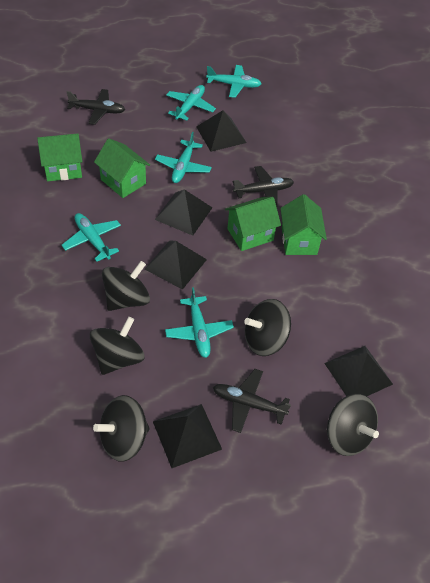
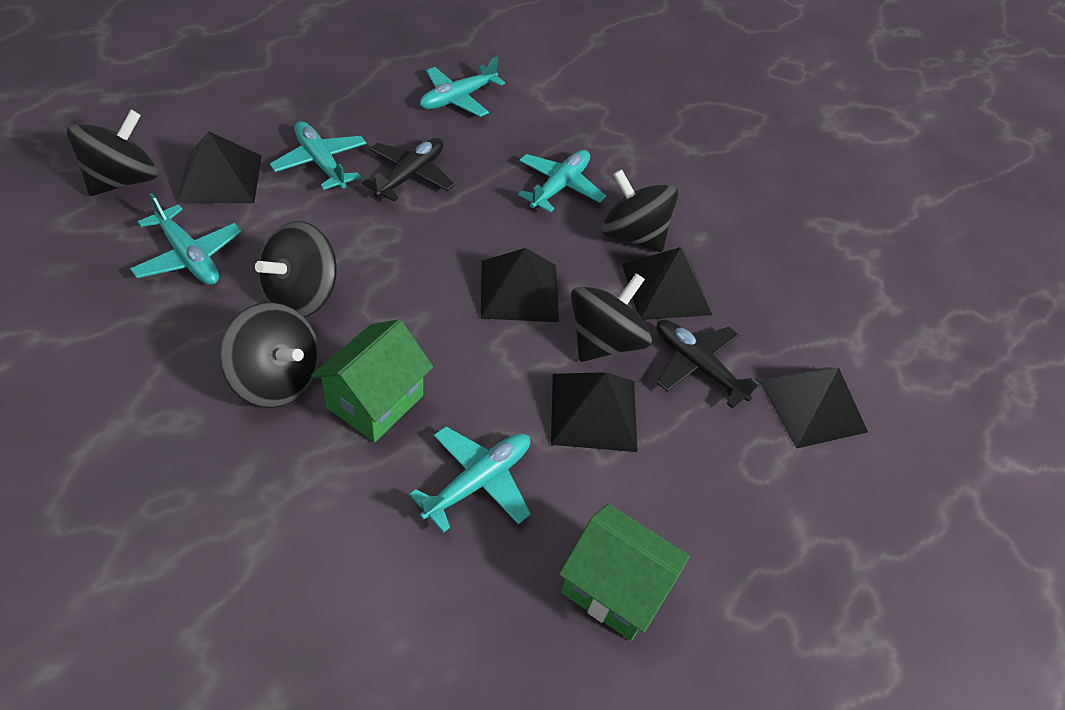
black plane: [67,89,126,125] [213,369,291,433] [233,166,294,207] = 3 -> [362,138,455,201] [657,320,761,408] = 2
green house: [37,134,82,181] [94,138,150,198] [225,197,281,251] [280,194,327,255] = 4 -> [311,319,433,442] [559,504,690,641] = 2

